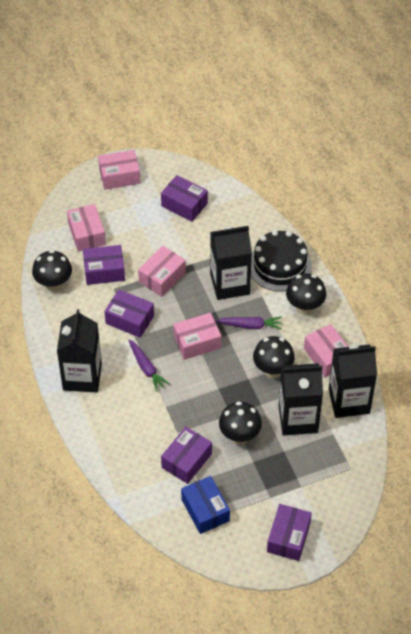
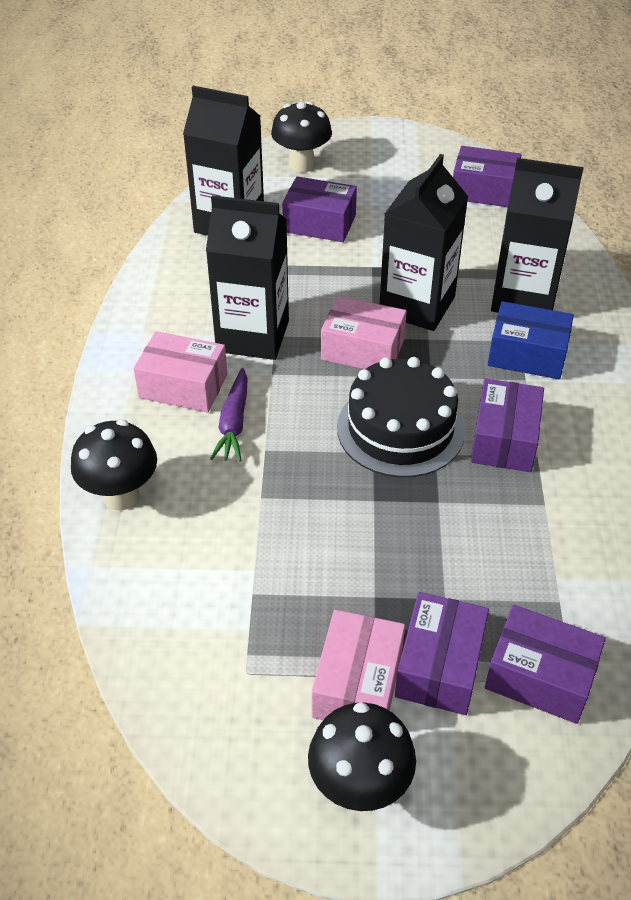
black mushroom: [32,250,72,292] [219,401,262,445] [253,336,295,378] [286,273,326,315] = 4 -> [71,420,157,511] [271,102,332,173] [308,702,416,811] = 3
pink box: [67,204,106,252] [98,150,140,190] [138,246,186,297] [173,313,222,360] [304,324,348,377] = 5 -> [134,331,228,412] [312,610,405,720] [321,296,407,369] = 3
purple carrot: [129,339,170,392] [216,317,282,330] = 2 -> [210,368,248,462] = 1

